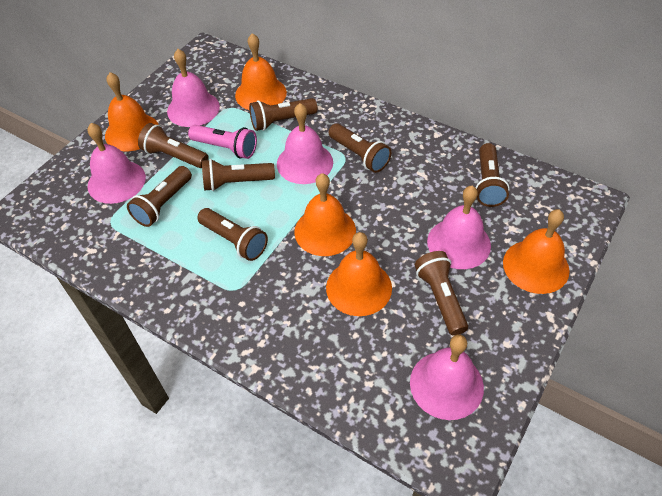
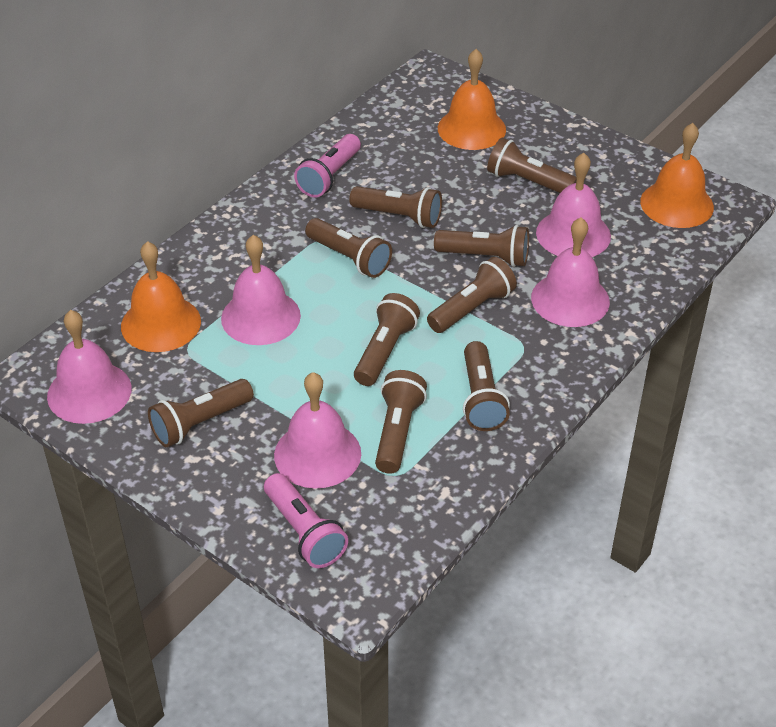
brown flashlight: [127,166,192,227] [138,123,209,168] [197,208,268,261] [202,159,275,191] [249,98,318,131] [329,123,391,173] [415,251,468,335] [476,143,510,207] = 8 -> [148,379,254,447] [305,218,392,278] [349,186,442,228] [354,293,420,386] [375,370,427,474] [427,257,517,333] [434,225,529,267] [463,341,510,431] [487,138,576,193] = 9
orange bell: [105,72,159,151] [235,33,287,110] [294,173,356,256] [326,232,392,316] [503,209,570,294] = 5 -> [121,241,201,352] [438,49,506,150] [640,123,714,228] = 3
pink flashlight: [188,125,257,159] = 1 -> [264,473,348,568] [294,134,361,198] = 2

